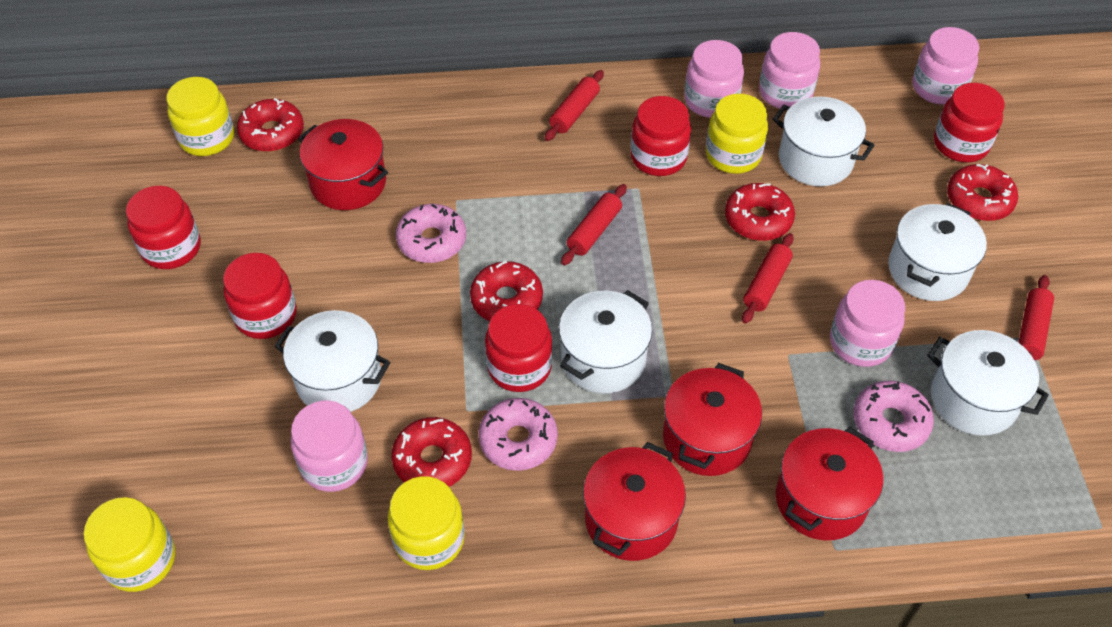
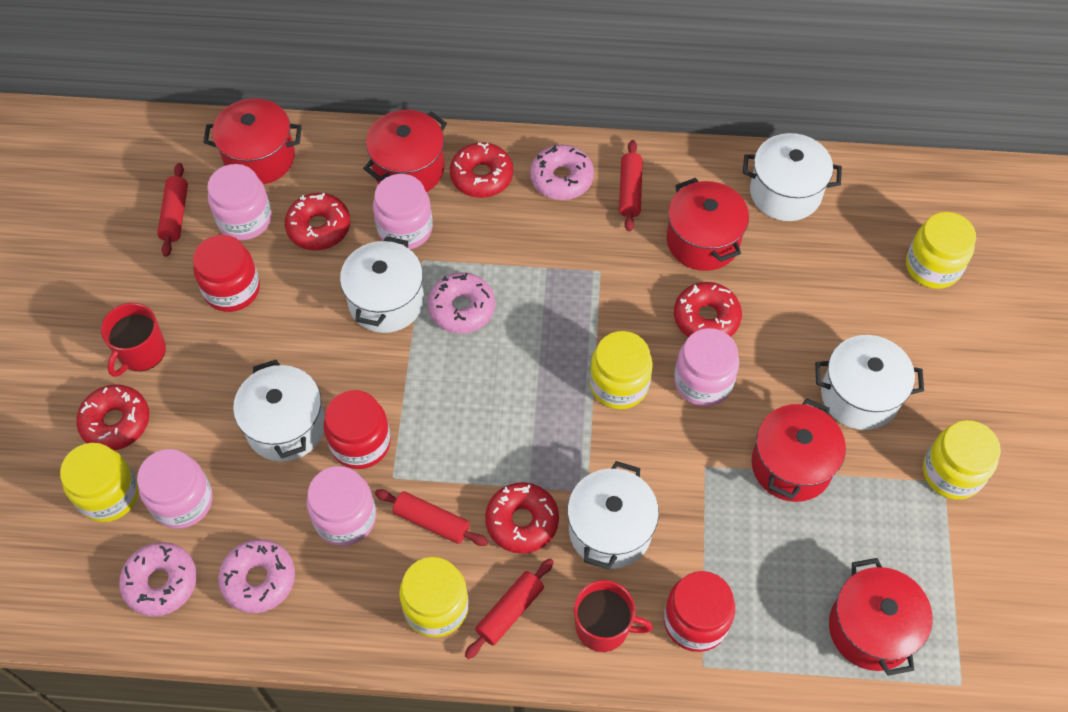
pink donut: [396,204,466,263] [478,398,558,471] [854,380,934,452] = 3 -> [119,542,197,617] [218,539,295,613] [428,272,495,334] [530,145,594,200] = 4
red jar: [126,186,201,269] [223,253,297,339] [485,304,553,392] [631,96,691,176] [934,83,1005,162] = 5 -> [193,235,260,312] [324,390,391,469] [664,571,735,652] = 3
red mug: none = 0 -> [101,303,166,377] [574,580,653,652] = 2
red pot: [298,119,388,210] [583,442,686,561] [663,363,762,476] [776,427,883,540] = 4 -> [203,98,302,184] [363,110,447,192] [667,178,749,271] [752,398,846,502] [829,558,933,676] = 5
yellow jar: [84,497,175,592] [166,77,234,156] [388,476,465,570] [706,94,768,174] = 4 -> [60,443,139,522] [399,557,469,637] [590,331,653,409] [906,212,976,289] [923,420,1001,500] = 5

